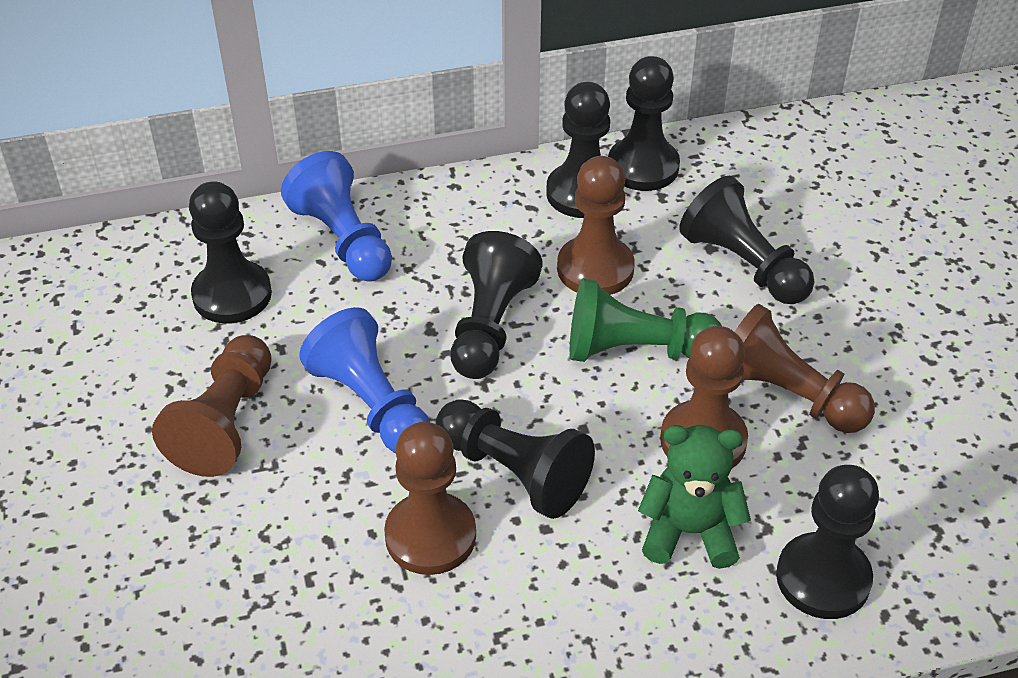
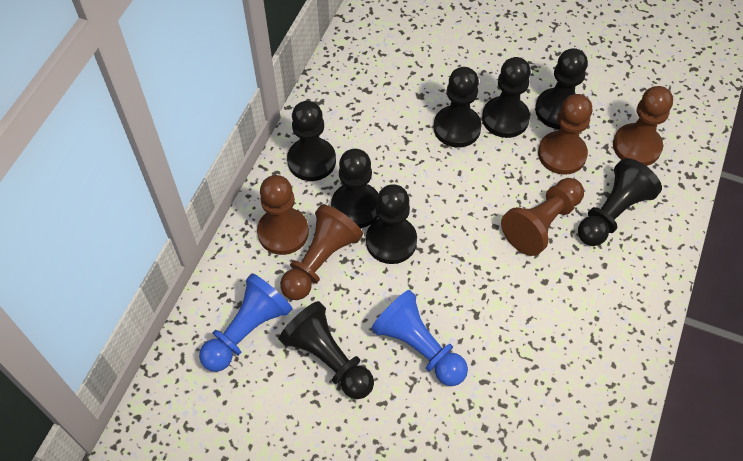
black pawn: [189,181,272,323] [435,399,595,519] [451,231,543,379] [546,82,610,218] [608,56,680,191] [679,176,814,304] [776,465,879,619] = 7 -> [279,301,374,399] [287,101,336,181] [331,149,379,228] [366,184,417,264] [434,67,482,147] [482,57,531,138] [535,48,588,129] [578,158,662,246] = 8
green pawn: [570,278,722,362] = 1 -> none = 0
green teddy bear: [638,425,751,569] = 1 -> none = 0

